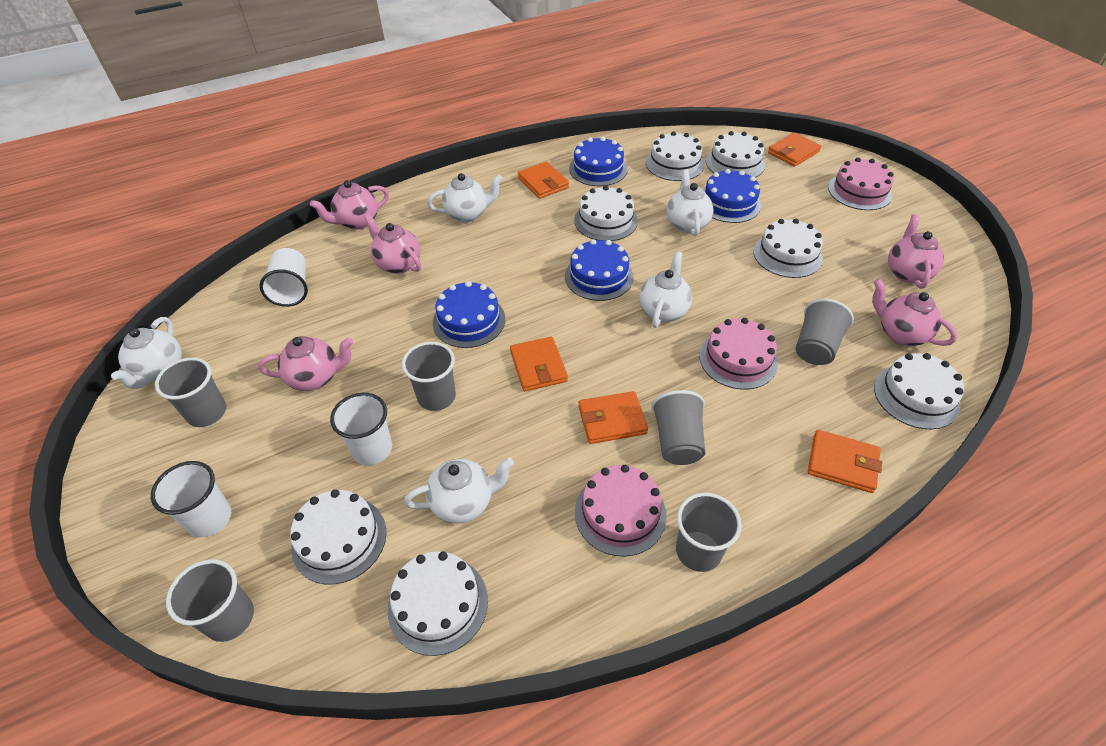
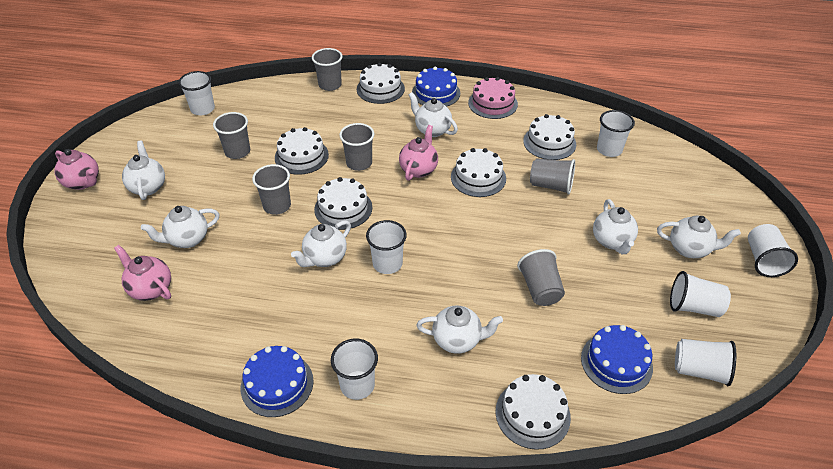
blue cake: [433,281,505,348] [565,239,634,301] [569,137,628,186] [704,169,761,223] = 4 -> [241,346,313,417] [412,66,460,107] [581,325,653,394] = 3
orange wallet: [510,337,568,391] [518,161,569,199] [578,391,648,444] [768,132,821,167] [808,430,882,493] = 5 -> none = 0
pink cake: [575,465,666,557] [699,318,778,390] [828,158,894,210] = 3 -> [468,77,518,119] = 1
pink teapot: [258,336,353,391] [310,180,389,230] [364,214,421,274] [872,279,957,346] [888,214,944,289] = 5 -> [54,149,99,190] [114,245,171,301] [399,125,438,181] = 3
white cake: [290,489,386,585] [388,551,488,656] [574,186,638,241] [646,131,704,181] [706,131,765,178] [754,219,823,278] [874,353,964,429] = 7 -> [275,127,329,175] [314,177,372,230] [357,63,405,104] [451,148,506,197] [496,374,571,450] [523,114,576,160] = 6
white cup: [151,461,231,537] [260,248,308,307] [330,393,392,465] = 3 -> [178,71,215,115] [331,339,378,400] [366,220,407,274] [597,110,635,157] [670,271,731,317] [675,339,736,386] [748,224,798,277] = 7
white teapot: [111,317,182,389] [404,458,514,523] [427,173,503,222] [639,251,692,328] [667,169,714,236] = 5 -> [122,141,165,200] [141,206,220,248] [291,220,351,267] [408,92,458,137] [416,306,503,354] [593,199,638,254] [657,215,741,258] = 7

